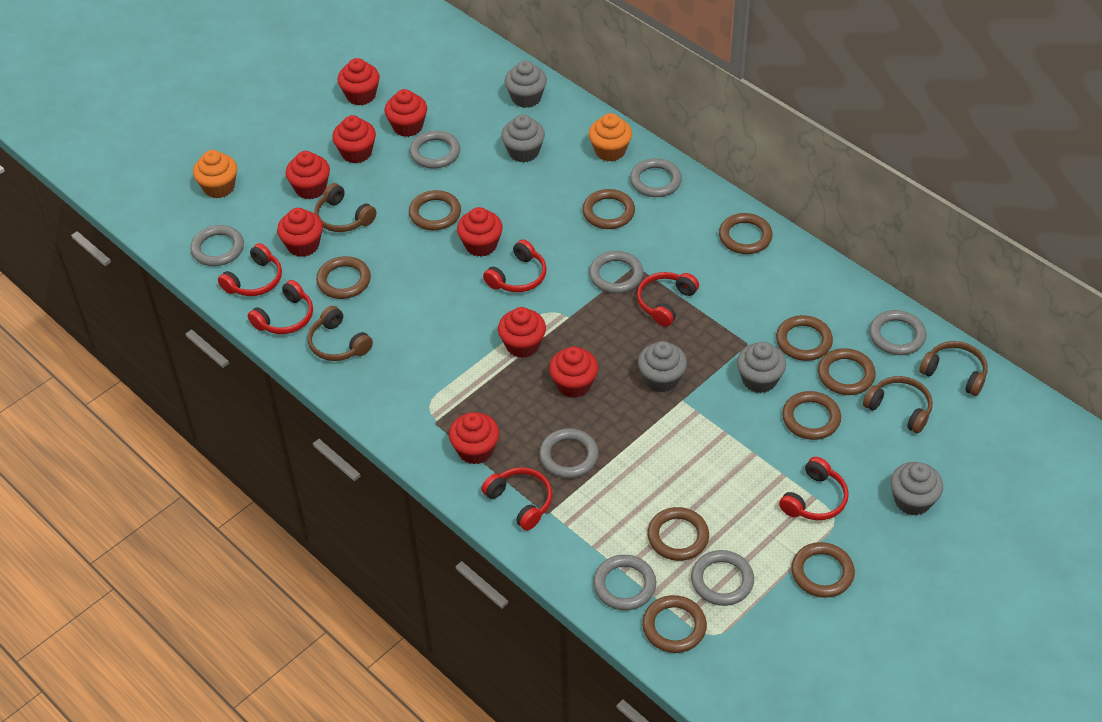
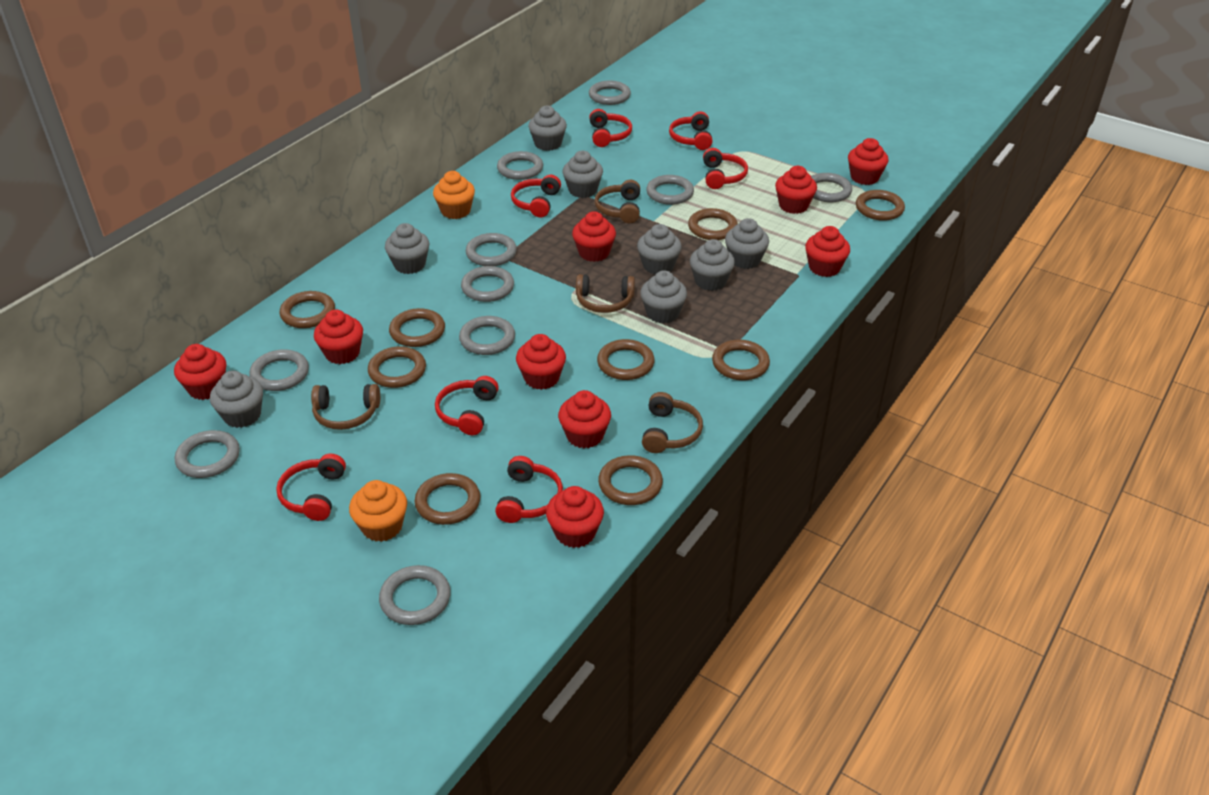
brown ring: [316,256,371,299] [409,190,461,230] [583,189,635,229] [642,595,707,653] [647,507,709,561] [719,213,773,254] [776,315,833,361] [782,391,841,440] [791,542,855,598] [818,348,876,395] = 10 -> [279,291,335,328] [368,346,426,388] [389,308,445,347] [415,473,480,525] [597,339,655,380] [598,455,663,505] [688,208,738,240] [712,340,770,380] [856,190,905,221] = 9
grey cupcake: [501,114,545,163] [505,61,547,108] [638,341,687,393] [737,342,786,393] [890,462,943,515] = 5 -> [210,371,263,428] [385,223,429,274] [528,105,567,151] [563,151,603,198] [637,224,682,275] [640,270,687,323] [690,239,735,291] [725,218,769,269] = 8
grey ring: [190,225,244,266] [410,131,460,169] [539,428,599,478] [589,251,643,294] [593,555,656,610] [630,158,682,197] [691,550,754,606] [869,310,926,355] = 8 -> [175,430,240,478] [249,349,309,391] [379,565,451,625] [459,316,515,355] [461,266,514,302] [466,233,517,266] [497,151,543,180] [589,81,631,105] [646,175,694,205] [811,173,852,202] = 10
red headphones: [218,243,282,296] [248,280,313,334] [481,467,552,531] [483,239,546,292] [637,272,699,327] [779,457,849,520] = 6 -> [276,454,346,521] [435,376,499,435] [495,456,563,523] [511,175,561,217] [589,109,632,147] [669,111,713,150] [703,148,748,189] = 7

